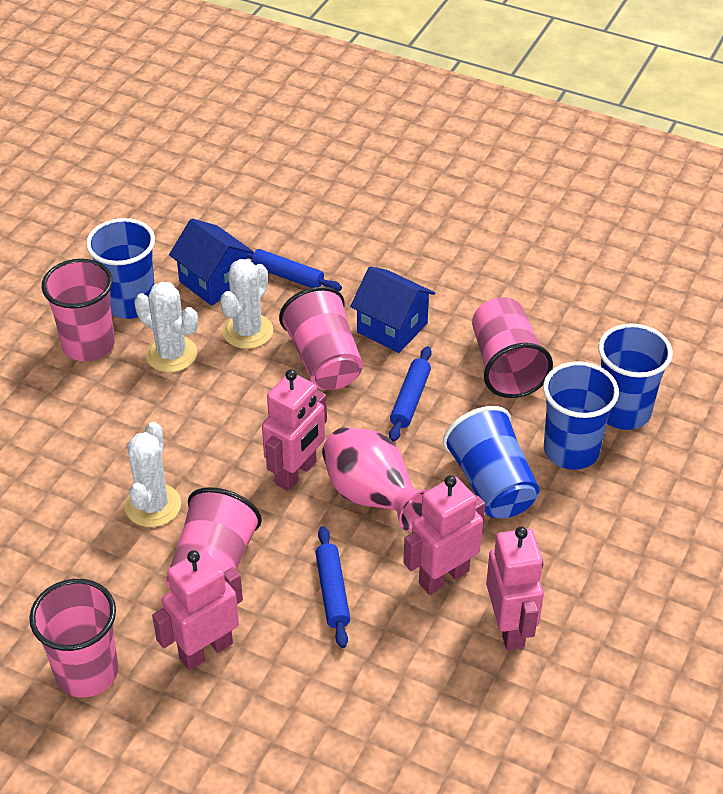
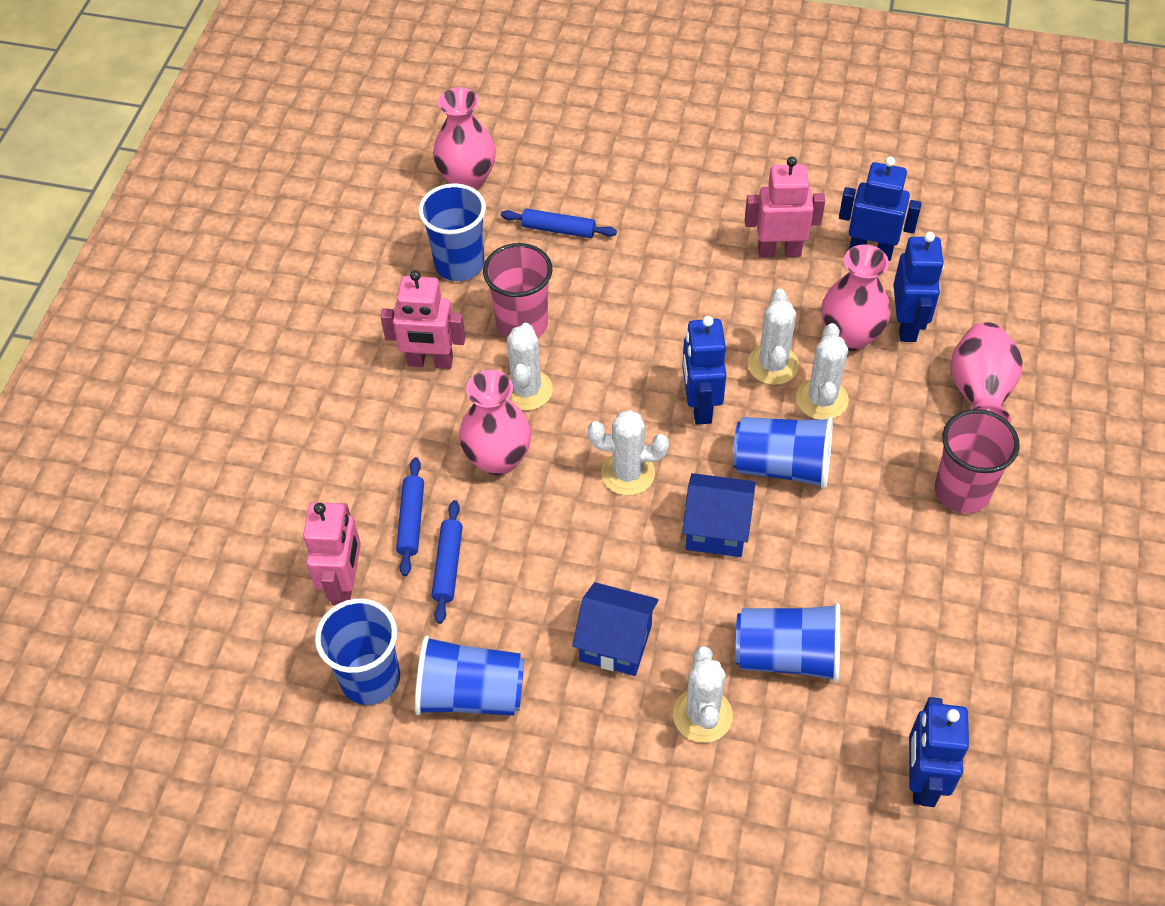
blue cup: [86,218,155,319] [443,406,540,519] [543,361,619,470] [599,323,673,430] = 4 -> [315,599,400,705] [415,635,525,716] [419,183,486,281] [733,417,833,489] [736,603,840,682] = 5
blue robot: none = 0 -> [682,316,726,425] [839,157,922,261] [893,232,944,342] [909,697,969,807] = 4
pink cup: [29,579,118,698] [42,259,115,362] [166,487,262,589] [279,286,363,390] [472,297,553,398] = 5 -> [483,243,552,339] [935,409,1020,513] = 2
pink robot: [152,550,243,670] [262,369,327,491] [404,475,485,595] [486,527,544,650] = 4 -> [303,502,361,605] [380,270,465,369] [745,157,825,258] = 3
pink vase: [322,427,428,531] = 1 -> [433,87,496,190] [459,370,531,475] [821,245,891,351] [950,322,1023,423] = 4
white cactus: [125,422,181,527] [134,282,198,372] [220,259,273,349] = 3 -> [507,323,553,411] [588,410,669,496] [673,646,733,743] [747,289,799,385] [796,323,849,420] = 5

